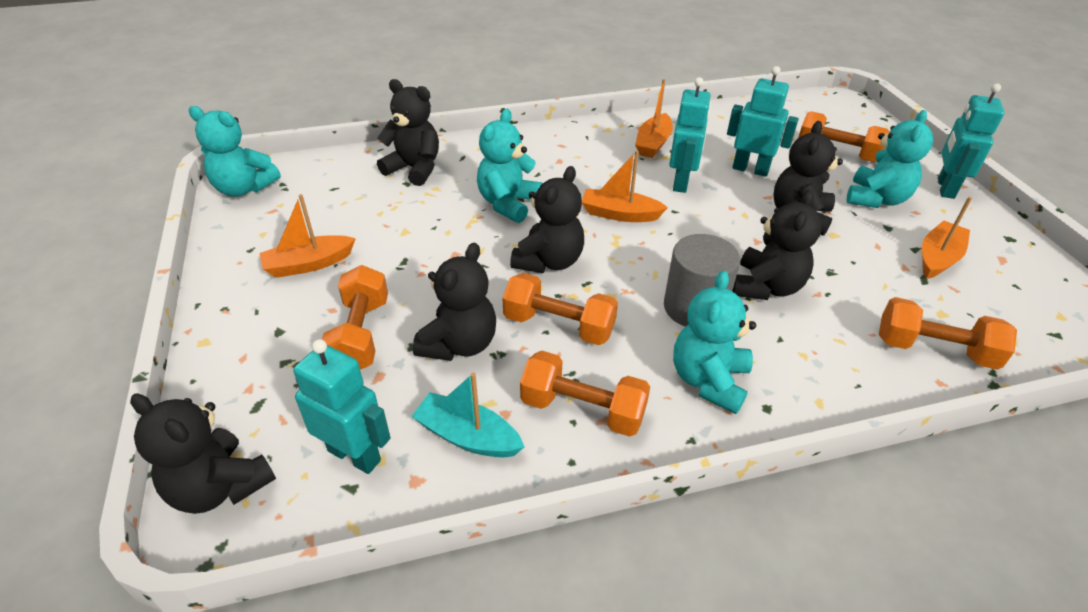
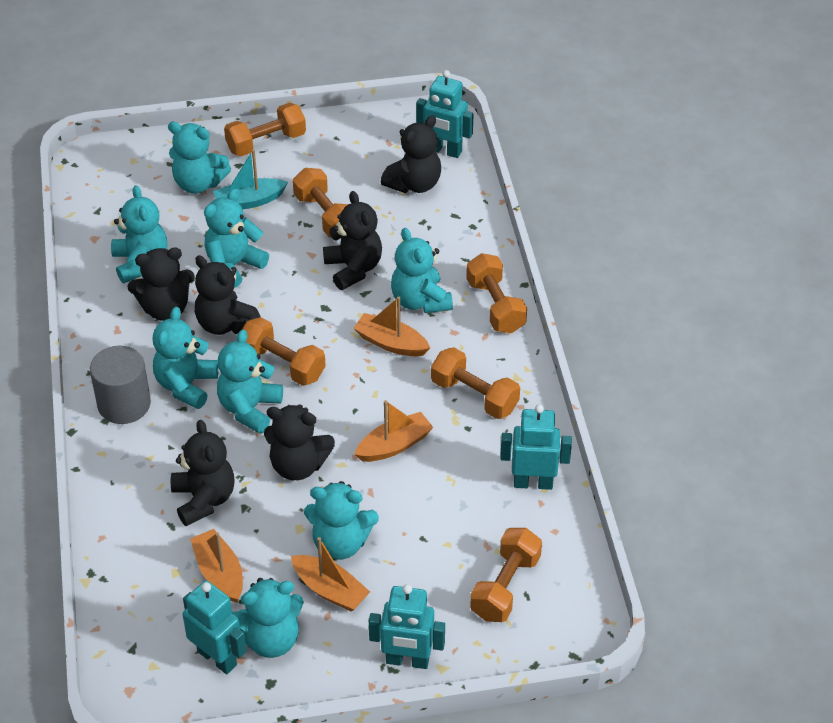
orange dumbbell: [322,265,388,370] [502,273,618,345] [520,351,650,437] [798,111,890,162] [879,297,1017,370] = 5 -> [224,103,306,157] [242,317,326,386] [293,168,348,238] [431,347,520,419] [466,253,527,333] [470,528,542,622] = 6
turquoise teddy bear: [188,106,281,197] [477,109,543,223] [673,270,756,414] [846,110,933,208] = 4 -> [111,185,167,283] [153,307,219,409] [168,122,231,194] [204,188,269,288] [217,330,283,434] [232,578,304,658] [304,481,379,560] [391,228,453,313] = 8

